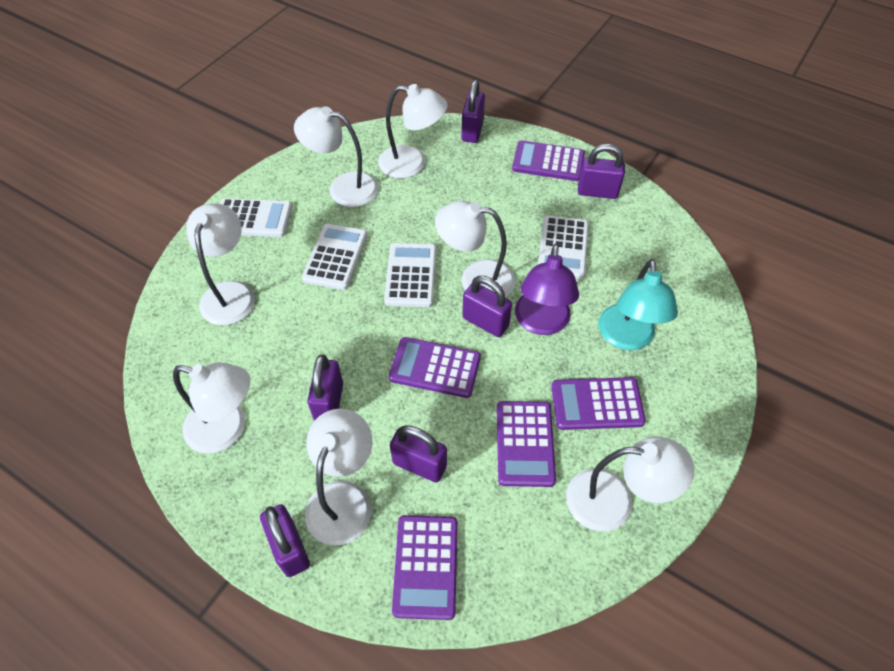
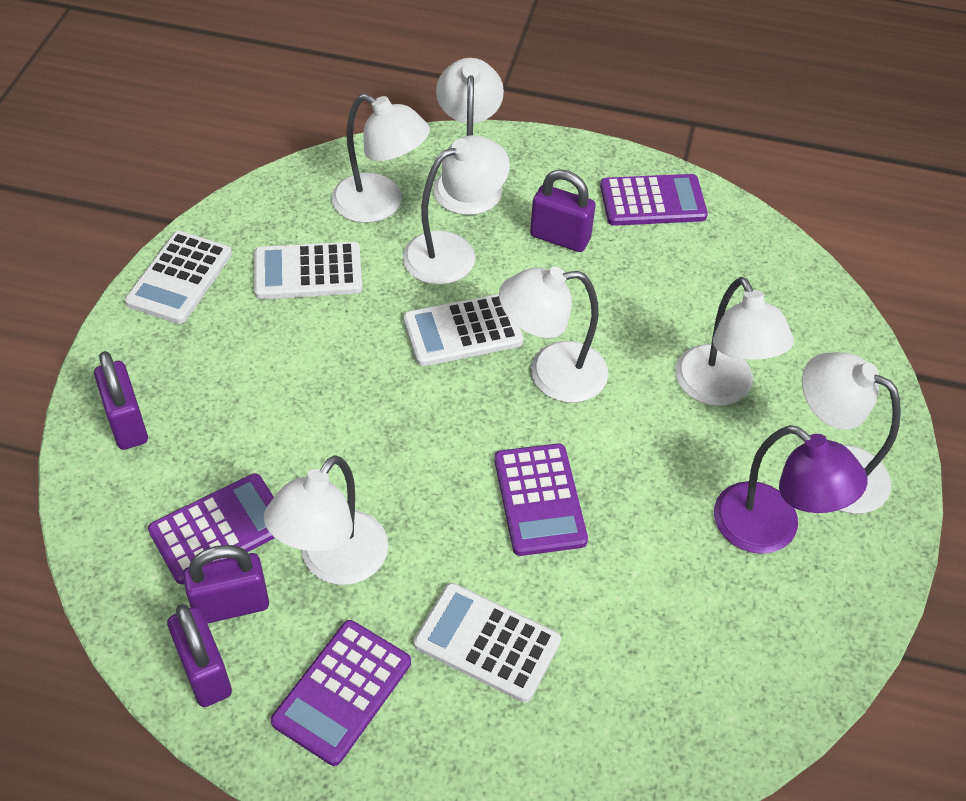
purple calculator: [389,337,481,398] [392,515,458,620] [497,401,556,487] [512,140,585,181] [552,377,646,430] = 5 -> [148,473,275,584] [271,620,411,766] [494,443,588,556] [600,174,708,226] = 4
purple padlock: [260,504,310,577] [307,355,343,421] [390,425,447,483] [461,80,485,143] [462,276,512,337] [578,144,625,199] = 6 -> [94,351,148,450] [167,604,232,707] [183,545,269,624] [530,169,596,252] = 4
turquoise lamp: [598,259,678,350] = 1 -> none = 0

